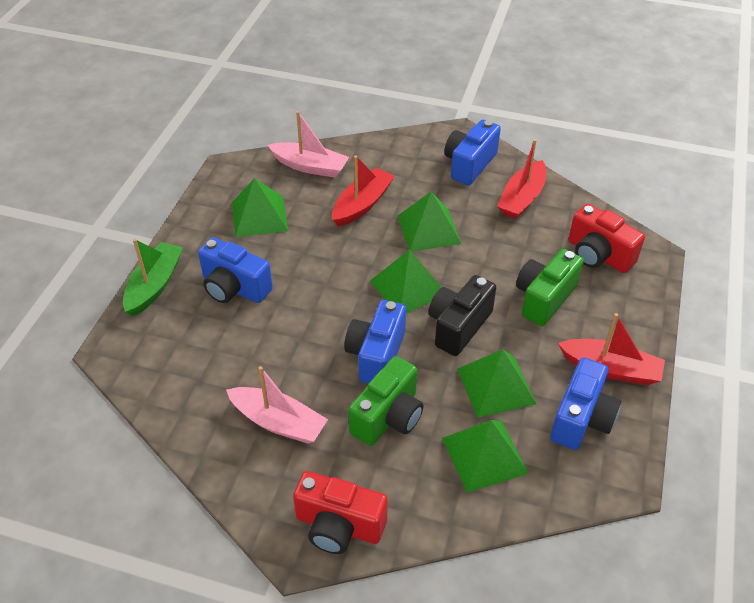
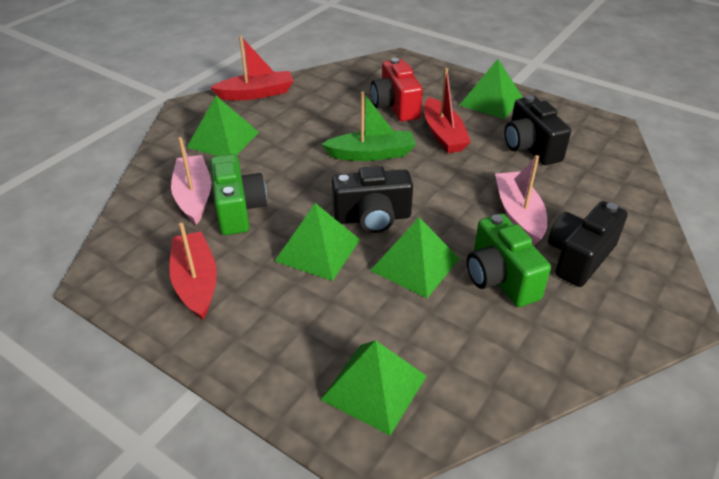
black camera: [428,275,497,356] = 1 -> [332,166,413,233] [504,95,571,165] [548,201,628,287] = 3
blue camera: [198,237,273,303] [344,300,406,384] [444,120,501,185] [550,357,621,450] = 4 -> none = 0
red camera: [293,471,388,554] [568,204,645,273] = 2 -> [371,58,423,122] = 1

